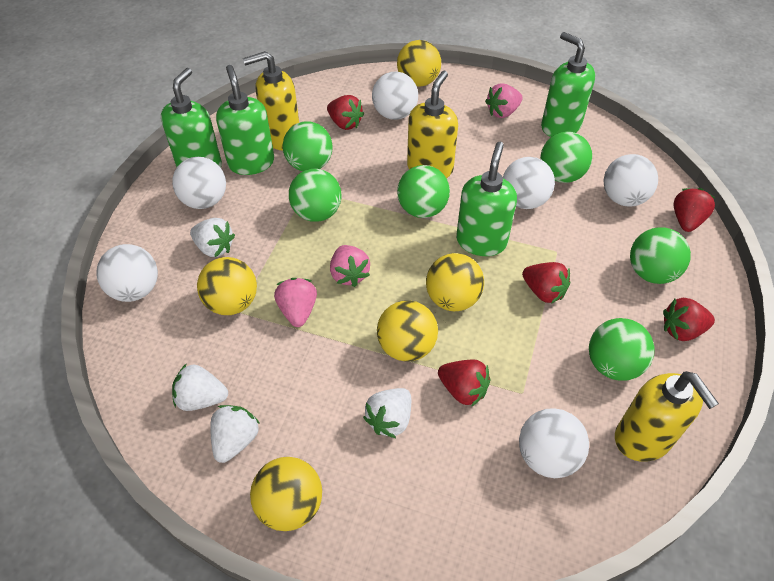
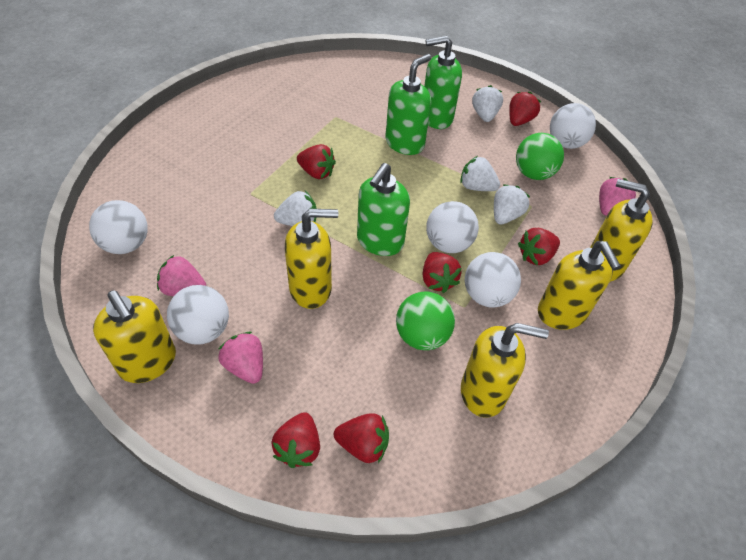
green ball: [283,121,333,171] [289,169,342,222] [397,165,450,218] [540,132,592,183] [589,318,654,381] [630,227,691,284] = 6 -> [396,291,455,350] [516,133,564,180] = 2
green soap dispenser: [161,68,222,168] [216,65,274,175] [456,142,517,256] [541,32,595,137] = 4 -> [357,163,410,256] [385,54,431,155] [424,36,462,129] = 3
red strawberry: [327,95,364,130] [438,359,491,407] [522,262,570,304] [663,298,715,341] [674,188,715,232] = 5 -> [272,412,320,468] [297,144,336,179] [334,413,389,463] [422,252,461,293] [509,92,541,126] [518,228,560,265] = 6
white ball: [96,244,158,302] [172,157,226,209] [372,72,418,120] [503,157,555,209] [519,408,589,478] [603,154,658,207] = 6 -> [89,200,148,254] [167,285,229,345] [426,201,479,253] [465,252,521,308] [550,103,596,149] = 5
yellow ball: [197,257,257,315] [250,457,322,531] [377,300,438,362] [397,40,441,87] [426,253,484,311] = 5 -> none = 0
yellow soap dispenser: [243,51,299,150] [407,71,458,178] [615,371,719,462] = 3 -> [93,290,176,383] [285,209,338,309] [461,323,549,417] [538,241,621,330] [590,179,653,281] = 5

